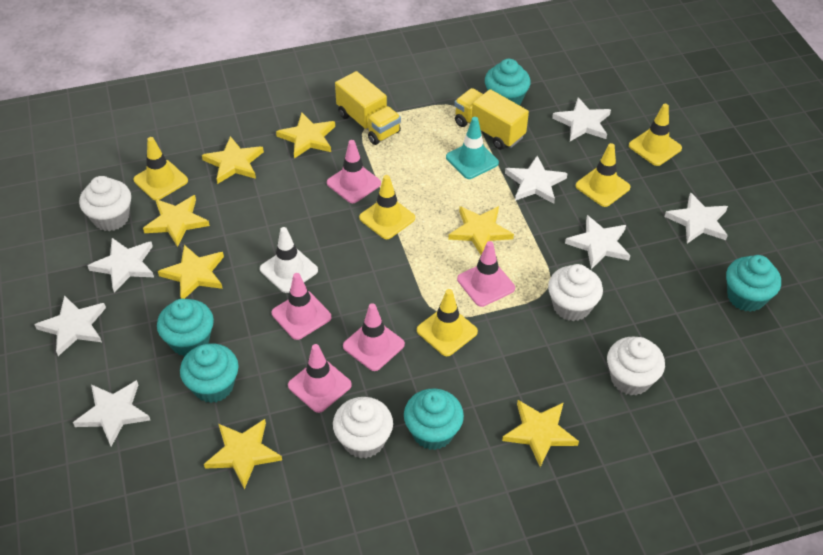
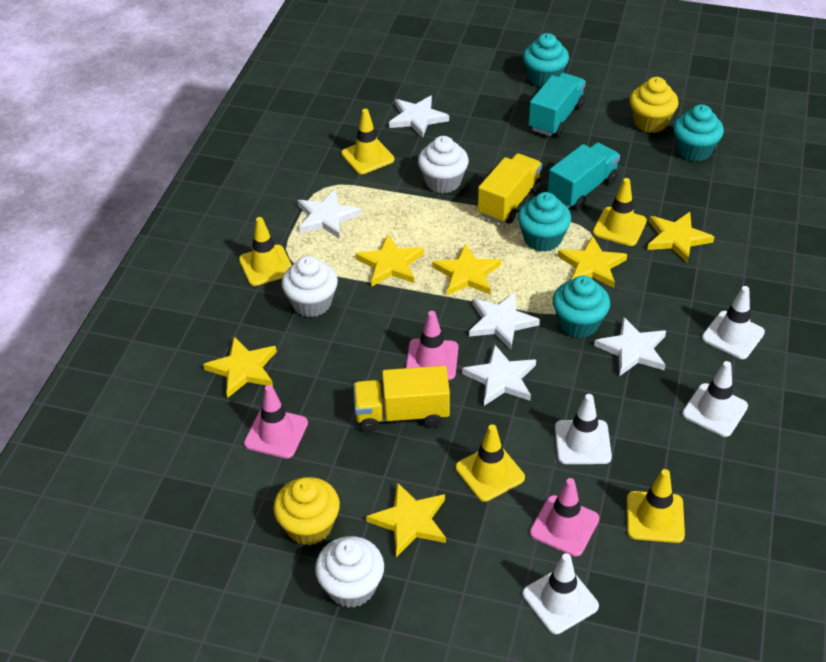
pink traffic cone: [272,273,331,340] [288,344,352,413] [327,140,381,203] [343,303,405,371] [457,241,515,307] = 5 -> [244,385,308,458] [406,311,458,380] [530,478,599,556] = 3
turquoise cupcake: [157,299,214,356] [180,343,239,403] [404,389,464,450] [485,59,531,106] [726,255,781,312] = 5 -> [518,192,571,252] [523,33,569,87] [553,276,610,338] [673,104,724,161] = 4
turquoise traffic cone: [446,117,499,179] = 1 -> none = 0
turquoise truck: none = 0 -> [529,73,586,136] [548,143,620,210] = 2
white cupcake: [79,176,131,231] [333,397,393,459] [548,264,603,321] [607,336,665,396] = 4 -> [282,256,338,317] [315,536,384,608] [418,136,469,194] = 3
white star: [34,295,106,356] [73,380,150,447] [87,238,154,293] [505,156,568,204] [552,98,611,141] [565,215,630,269] [664,192,728,243] = 7 -> [298,189,362,238] [389,96,449,138] [462,344,536,406] [469,292,540,350] [594,316,666,376] = 5
white traffic cone: [260,227,318,293] = 1 -> [523,553,599,634] [555,394,612,464] [682,361,748,437] [702,286,765,359] = 4
yellow cupcake: none = 0 -> [273,477,340,545] [630,77,679,133] = 2
yellow star: [143,195,210,247] [158,245,224,299] [202,136,264,184] [204,419,282,489] [276,112,335,159] [448,206,514,255] [502,400,579,467] = 7 -> [203,337,277,398] [355,234,424,287] [366,482,446,557] [432,244,501,296] [558,236,627,288] [647,212,714,263] = 6

